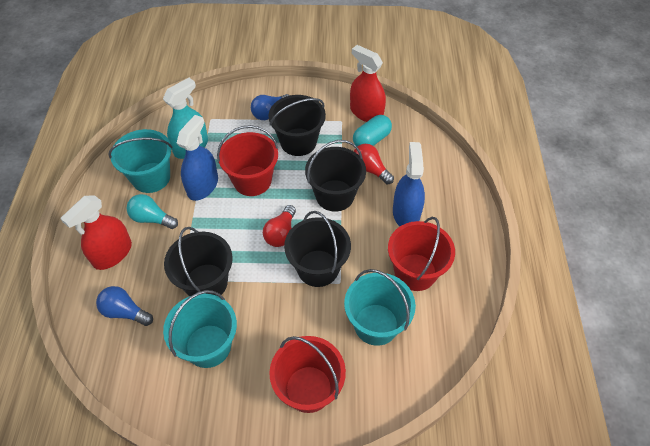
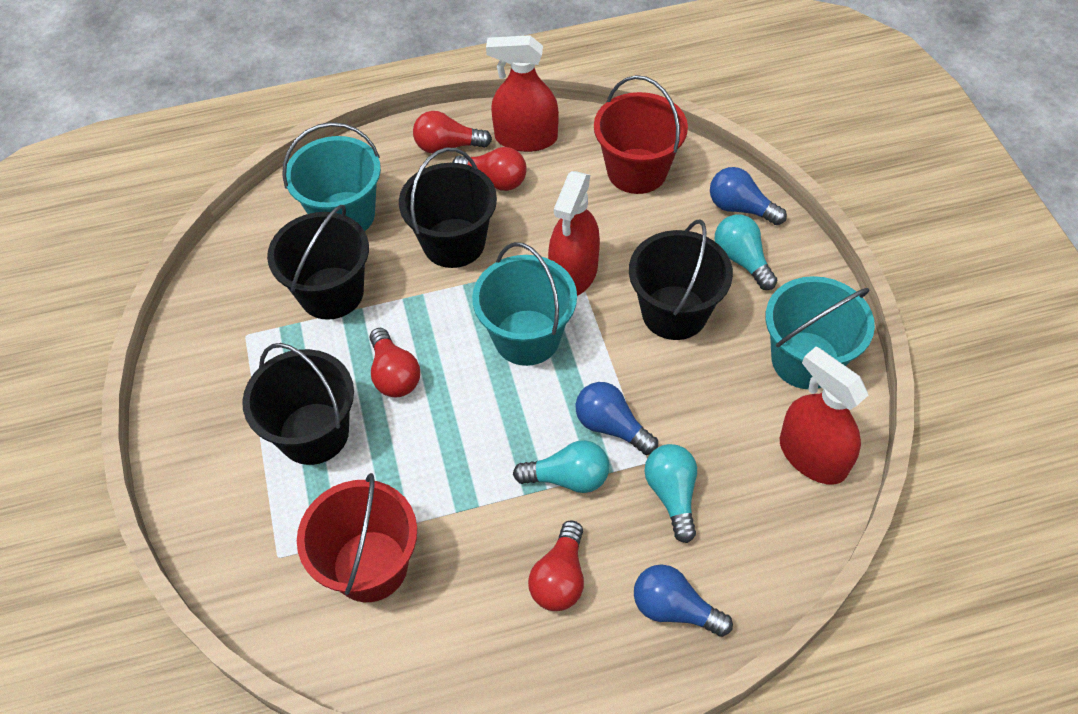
blue light bulb: [96,286,153,326] [251,94,290,120] = 2 -> [576,382,658,455] [634,565,733,637] [710,167,787,225] = 3
blue spray bottle: [177,115,218,201] [393,142,425,226] = 2 -> none = 0
red bucket: [217,125,278,196] [269,336,346,413] [388,217,455,291] = 3 -> [297,473,417,602] [594,75,688,194] = 2
red light bulb: [263,205,296,247] [354,144,394,184] = 2 -> [370,328,420,397] [413,111,492,153] [452,147,527,191] [528,521,584,611] = 4
red spray bottle: [60,195,132,270] [350,45,386,122] = 2 -> [486,35,559,152] [548,171,600,296] [780,347,868,485] = 3
turquoise capsule: [353,115,392,146] = 1 -> none = 0
turquoise light bulb: [126,194,178,229] = 1 -> [513,440,609,493] [645,444,697,543] [715,215,777,290] = 3
turquoise spray bottle: [163,78,208,159] = 1 -> none = 0

